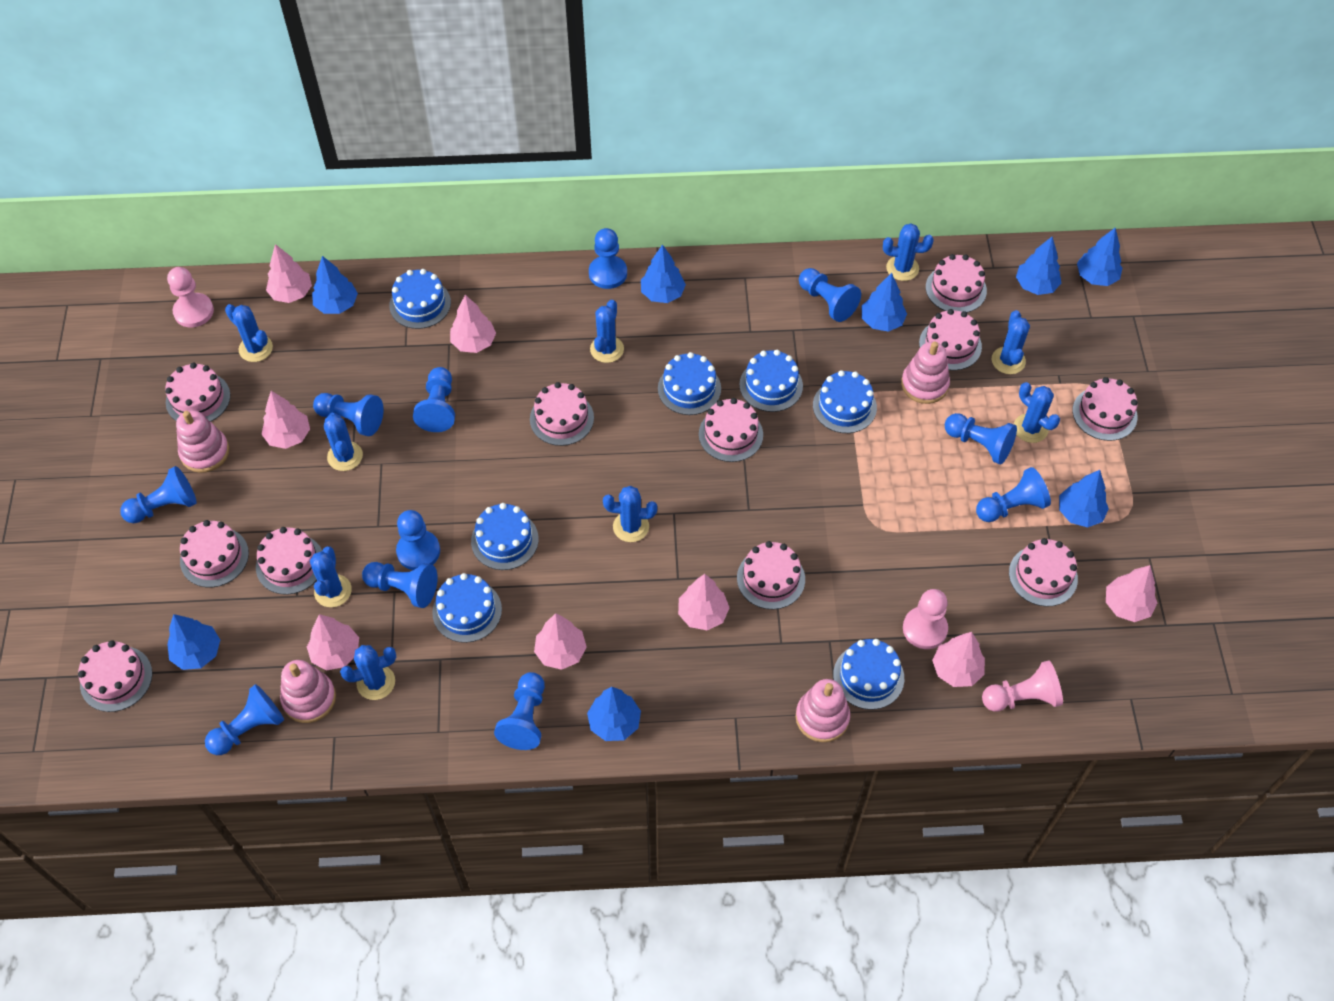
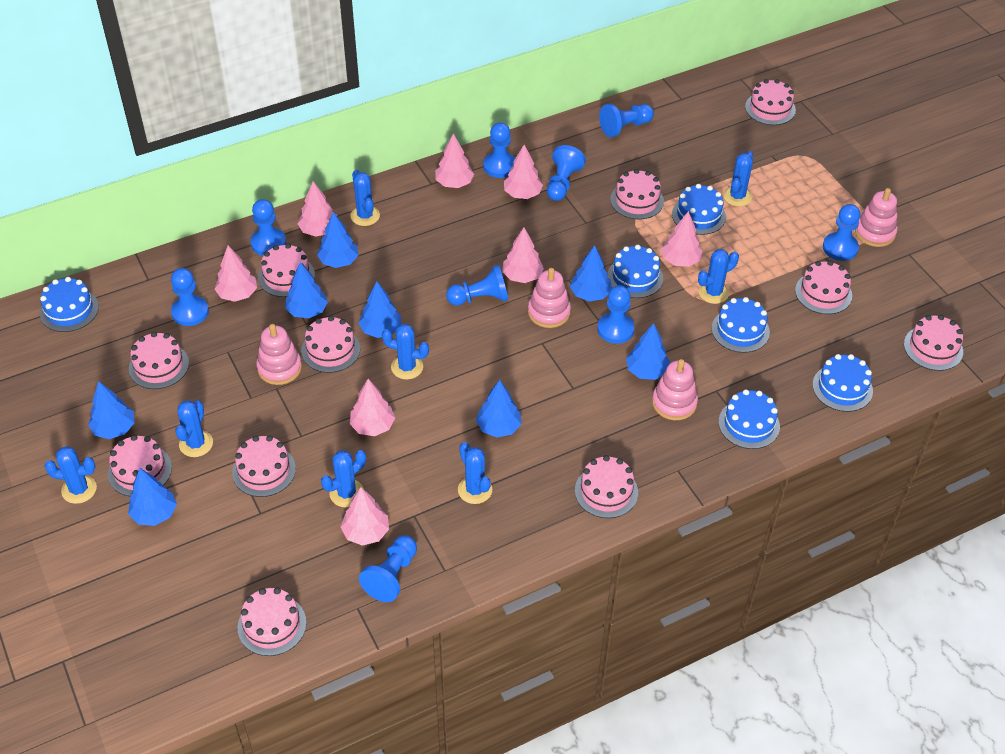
blue cactus: [225,304,273,362] [310,547,352,607] [324,413,363,471] [340,645,396,700] [590,300,624,363] [603,486,657,542] [883,223,934,281] [992,310,1030,374] [1014,382,1060,443] = 9 -> [44,446,97,504] [175,400,213,457] [321,450,366,507] [350,170,380,226] [382,324,429,379] [458,442,492,504] [698,249,739,304] [723,151,753,206] = 8
blue cake: [389,269,451,329] [432,573,502,643] [471,503,539,570] [658,352,721,415] [739,350,803,412] [813,370,877,433] [833,639,904,710] = 7 -> [40,277,99,332] [607,245,663,298] [672,184,726,235] [712,297,770,353] [718,389,780,449] [813,354,873,412] = 6
blue pawn: [120,466,196,523] [205,684,284,755] [313,393,384,436] [362,562,438,608] [396,510,440,570] [413,367,455,432] [494,672,545,750] [589,228,627,289] [799,268,861,322] [945,413,1017,464] [976,467,1051,522] = 11 -> [171,268,209,326] [250,199,286,256] [359,535,417,602] [446,265,509,306] [483,122,515,178] [547,145,586,201] [597,285,635,344] [599,104,654,137] [823,204,860,261] = 9
pink pawn: [167,267,214,327] [903,589,948,649] [982,660,1063,712] = 3 -> none = 0

